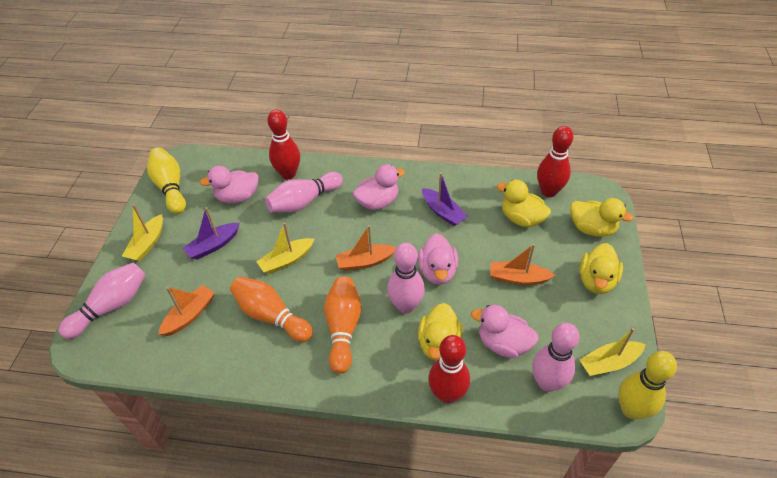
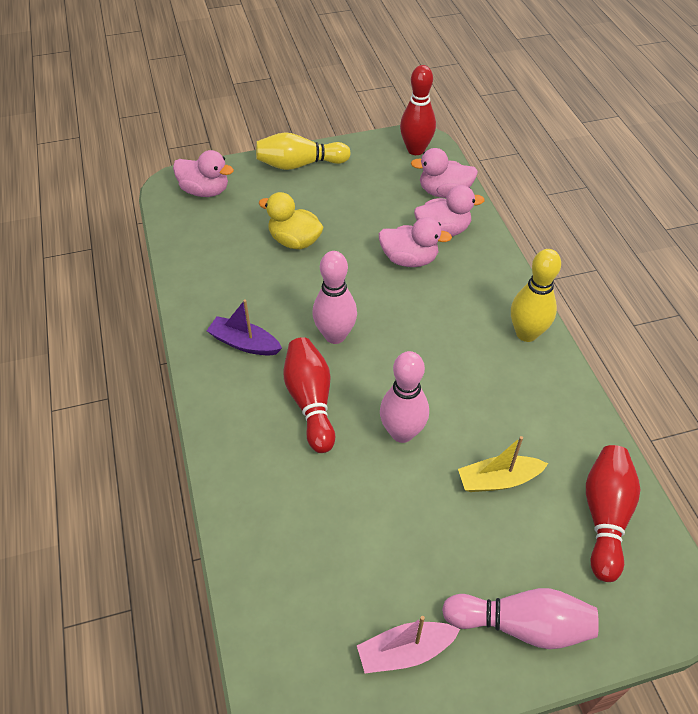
orange boat: [158,285,215,336] [335,225,397,271] [490,244,555,285] = 3 -> none = 0
orange bowling pin: [230,277,313,342] [324,276,362,374] = 2 -> none = 0
pink boat: none = 0 -> [357,616,460,673] = 1
pink bowling pin: [58,262,146,339] [265,172,343,213] [387,243,425,313] [532,323,579,392] = 4 -> [312,251,357,344] [380,351,429,443] [442,588,599,649] = 3
purple boat: [183,207,240,259] [422,173,468,226] = 2 -> [207,299,282,356] = 1
yellow boat: [122,204,163,261] [256,222,314,274] [579,328,646,376] = 3 -> [458,436,548,492] = 1
yellow duck: [418,303,463,361] [497,180,551,227] [570,198,634,237] [579,243,623,294] = 4 -> [259,192,323,249] = 1

